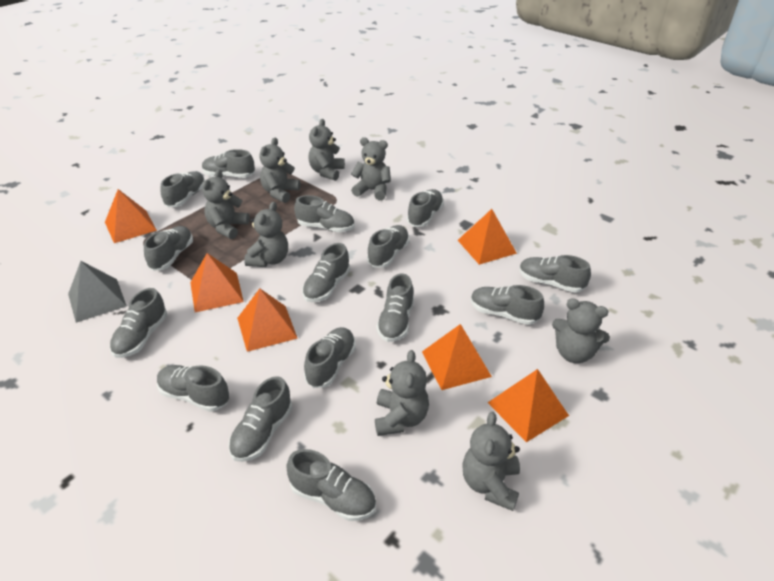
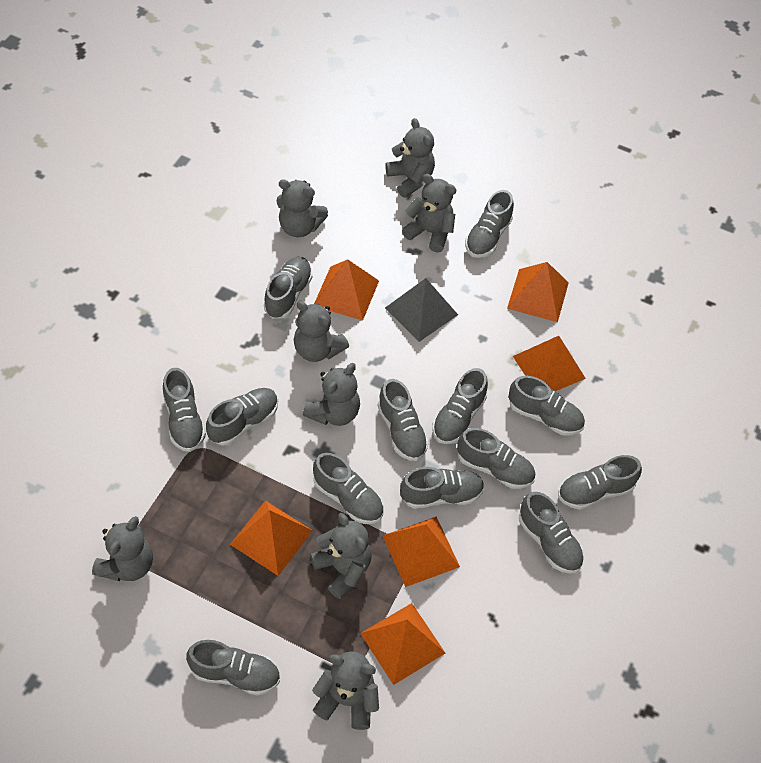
grey shoe: [110,288,167,358] [144,226,193,271] [157,365,229,412] [161,171,205,207] [202,149,255,178] [228,376,292,462] [286,449,376,521] [294,195,354,232] [302,243,350,302] [304,327,356,388] [367,225,410,268] [376,273,414,342] [407,189,444,227] [471,285,544,325] [519,255,591,293] = 15 -> [163,368,206,452] [186,640,280,696] [206,388,278,445] [264,257,313,319] [313,453,384,524] [378,379,429,461] [400,467,484,509] [432,368,488,444] [457,428,535,489] [465,190,514,258] [509,376,585,435] [519,492,584,574] [558,455,642,510] = 13

